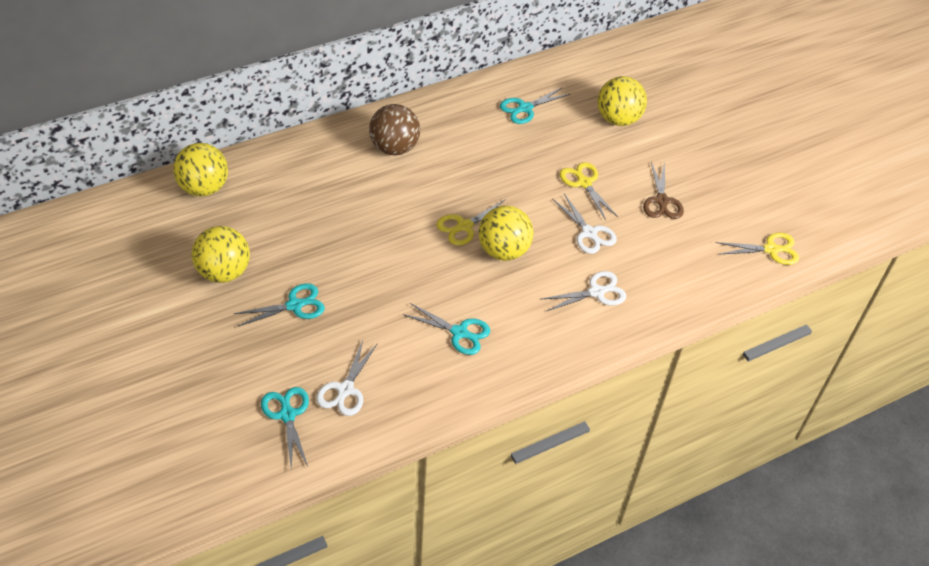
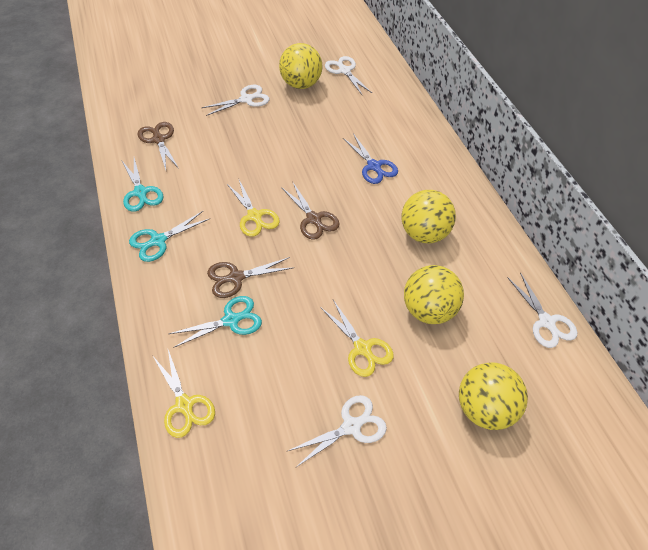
blue scissors: none = 0 -> [343,133,398,184] = 1
brown ball: [369,104,420,155] = 1 -> none = 0
brown scissors: [643,162,684,219] = 1 -> [137,122,179,170] [207,257,292,298] [281,181,340,240] = 3
turquoise scissors: [233,283,325,327] [261,387,309,468] [402,303,490,355] [500,87,570,124] = 4 -> [122,158,163,212] [129,211,209,262] [169,296,262,348] = 3
white scissors: [316,341,378,416] [542,271,626,311] [552,194,617,254] = 3 -> [201,85,269,116] [288,395,387,468] [325,56,372,96] [507,272,577,348] = 4

